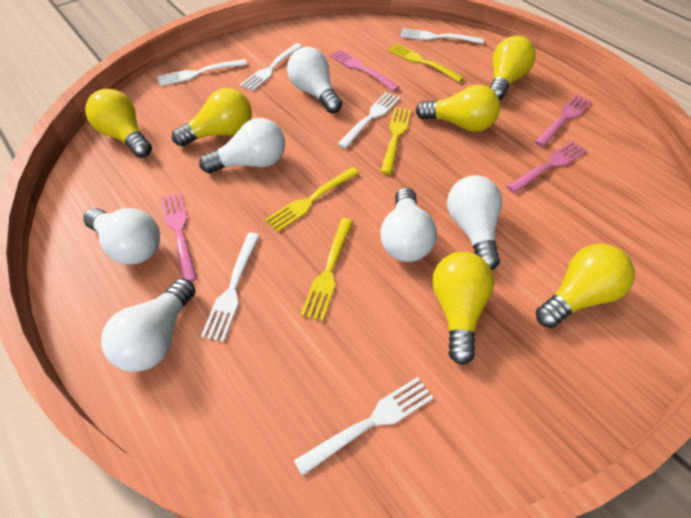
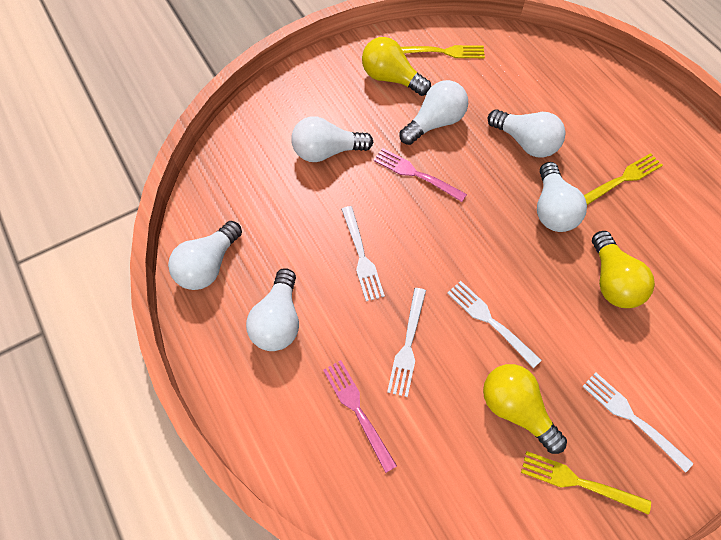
pink fork: [161,192,197,282] [329,49,399,92] [507,141,587,193] [535,94,591,147] = 4 -> [323,360,397,473] [373,148,467,202] = 2
white fork: [157,59,247,86] [201,232,260,342] [240,43,303,91] [294,377,433,476] [338,92,400,149] [400,28,484,44] = 6 -> [341,206,385,301] [387,288,426,397] [447,281,542,368] [582,372,693,473] = 4
yellow fork: [265,167,359,232] [301,218,353,321] [380,107,411,174] [388,44,464,82] = 4 -> [401,45,485,58] [521,451,651,515] [584,153,663,205] = 3
yellow light bulb: [85,89,152,158] [172,88,252,147] [415,85,500,132] [432,252,494,365] [490,36,536,100] [536,244,635,328] = 6 -> [362,37,431,96] [483,364,567,454] [592,231,655,308] = 3

